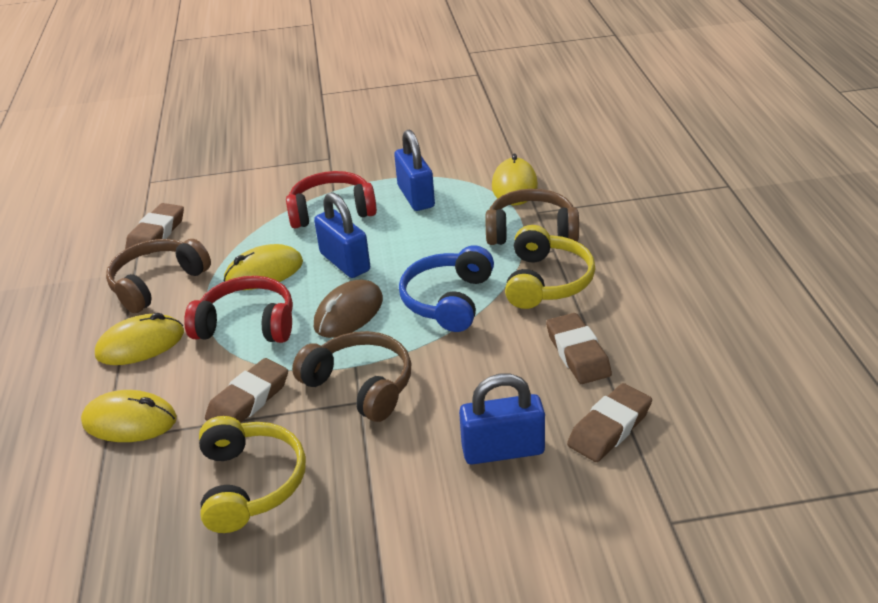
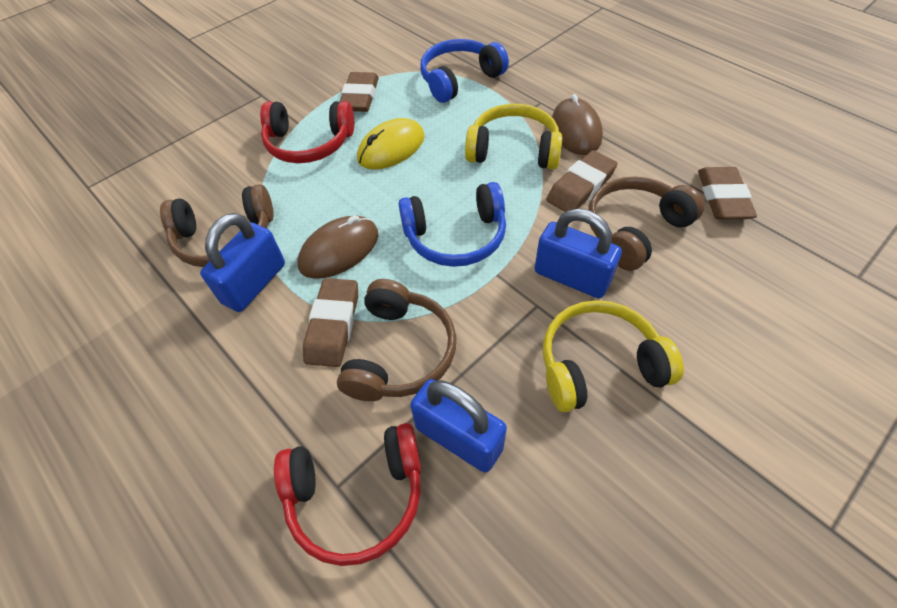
blue headphones: [399,245,494,332] = 1 -> [399,182,506,267] [420,39,509,103] = 2
brown mouse: [314,280,383,338] = 1 -> [297,215,378,279] [552,94,603,155] = 2
yellow mouse: [81,390,177,442] [95,313,184,365] [223,244,303,290] [492,154,538,206] = 4 -> [357,118,425,170] = 1

